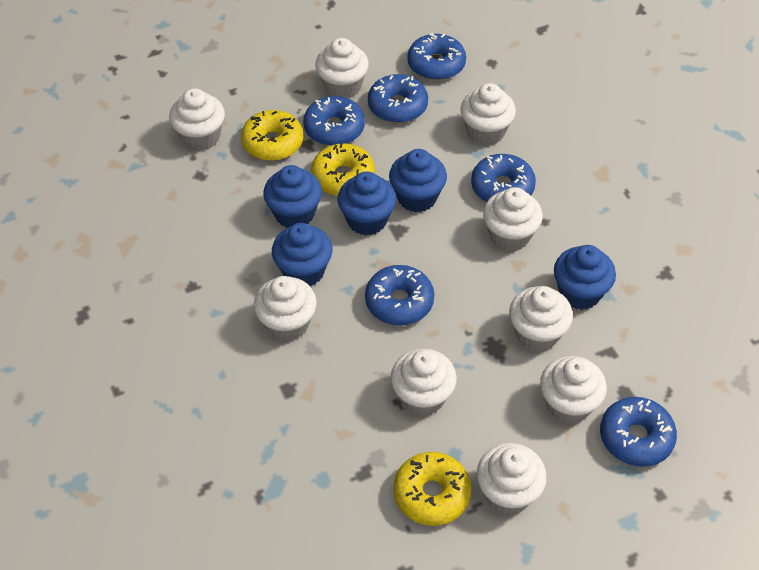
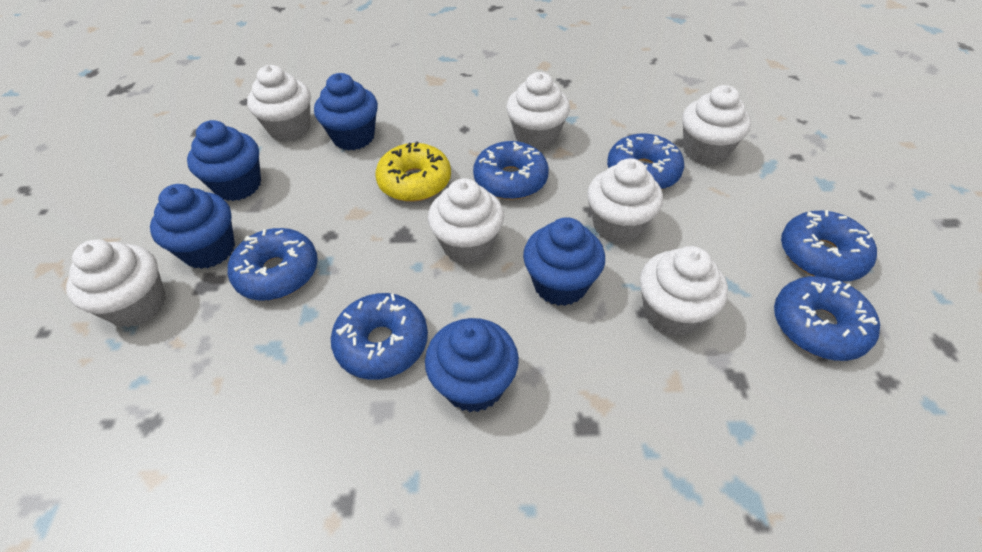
white cupcake: [169,88,225,151] [254,276,317,341] [315,38,369,98] [391,348,457,416] [461,83,516,146] [477,443,547,514] [483,187,543,252] [509,286,573,352] [540,356,607,424] = 9 -> [66,239,166,327] [247,65,311,141] [428,178,504,264] [506,72,570,150] [587,158,663,244] [640,246,728,336] [682,85,751,165] = 7
yellow donut: [241,110,303,161] [311,143,375,196] [393,452,472,526] = 3 -> [375,141,451,202] = 1

